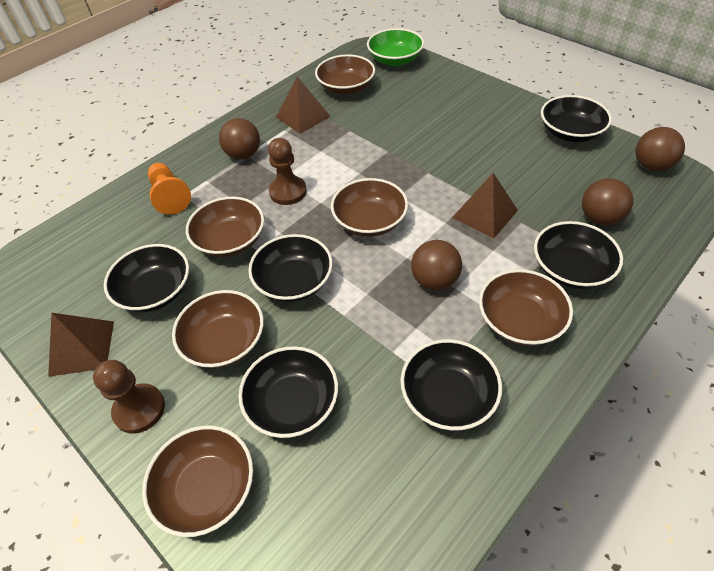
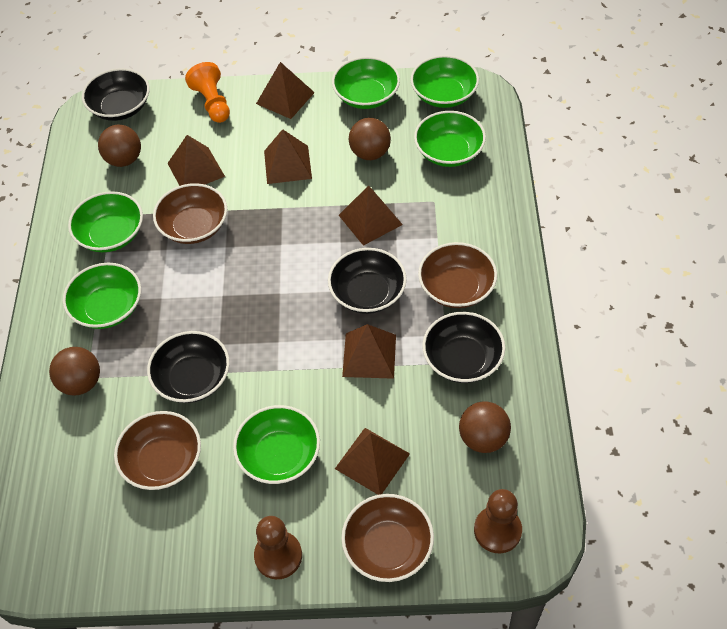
black bowl: [104,244,189,312] [238,346,338,438] [248,234,333,302] [401,339,502,431] [534,221,623,289] [541,95,612,142] = 6 -> [82,68,150,121] [147,331,230,403] [328,248,407,314] [422,312,505,383] = 4
brown bowl: [142,425,253,537] [172,290,264,368] [186,197,264,257] [315,54,375,95] [331,178,408,237] [479,269,573,346] = 6 -> [114,411,201,490] [153,183,227,244] [341,494,434,582] [418,242,497,308] = 4
brown pyramid: [48,313,114,377] [276,77,331,134] [452,173,518,238] = 3 -> [167,135,225,186] [256,62,315,119] [264,129,312,184] [335,428,410,495] [339,185,403,246] [342,324,396,379] = 6
green bowl: [367,28,424,66] = 1 -> [63,263,141,329] [68,191,143,252] [233,405,320,484] [332,57,400,109] [411,55,479,108] [414,111,486,167] = 6

